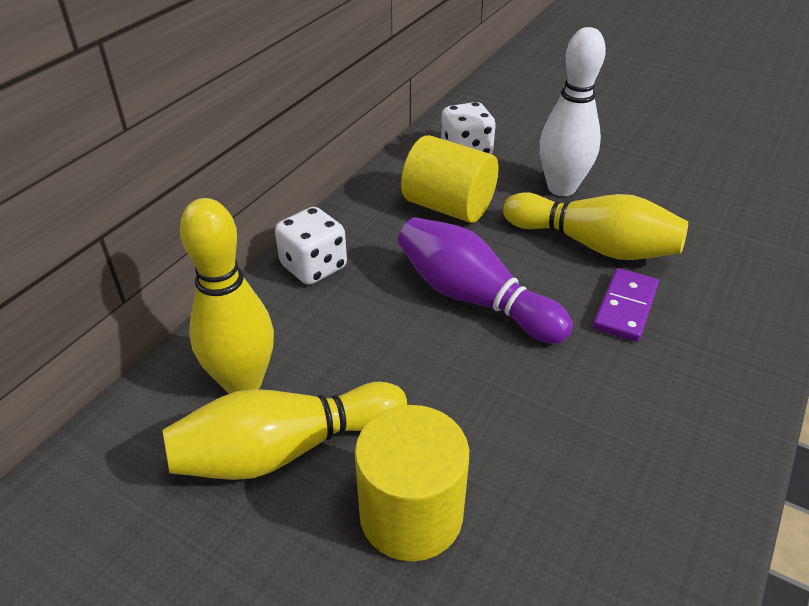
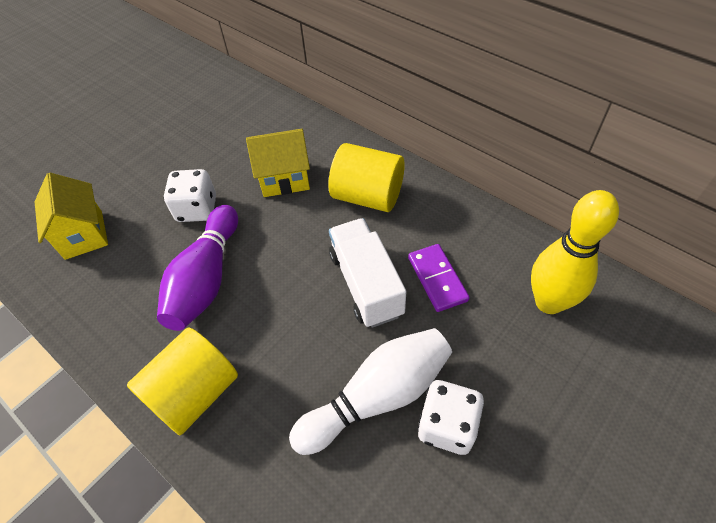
white truck: none = 0 -> [329,218,406,328] = 1
yellow bowling pin: [162,381,407,480] [180,198,274,394] [503,192,688,260] = 3 -> [531,190,619,314] = 1
yellow house: none = 0 -> [35,172,108,260] [246,129,310,197] = 2

